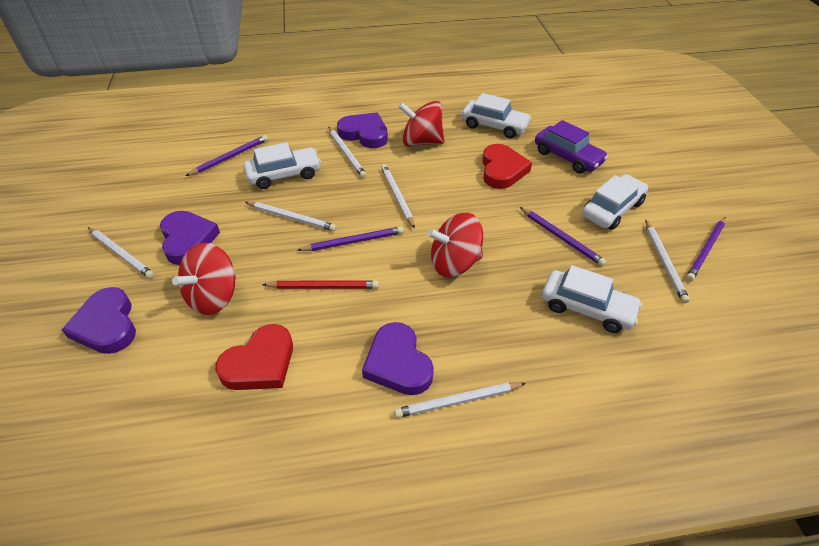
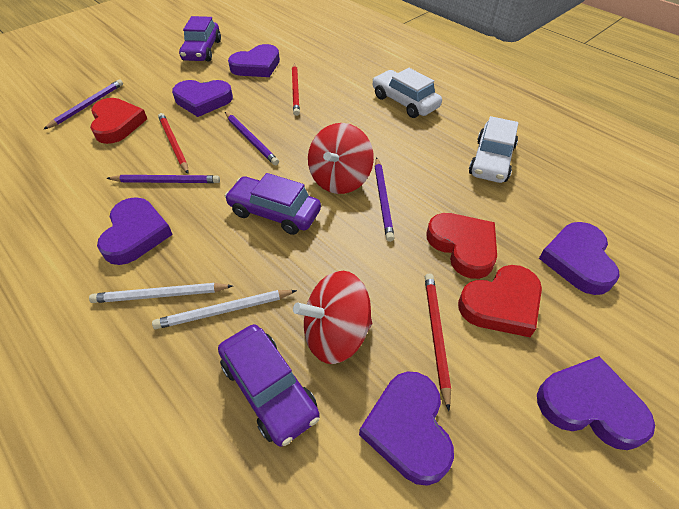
purple car: [535,120,608,173] = 1 -> [179,16,221,61] [218,324,320,447] [225,173,321,235] = 3
purple heart: [62,287,136,354] [160,211,220,265] [337,113,388,148] [362,322,434,395] = 4 -> [97,197,173,265] [172,80,233,117] [228,44,280,77] [359,372,454,486] [537,356,655,450] [539,222,620,295] = 6
red heart: [215,324,293,390] [482,144,532,189] = 2 -> [90,98,147,144] [426,213,497,279] [458,265,542,337] = 3
red pencil: [262,281,379,289] = 1 -> [158,113,189,174] [292,63,300,116] [425,273,451,411] = 3
red spinning top: [172,242,236,315] [399,101,445,146] [427,213,483,277] = 3 -> [293,271,372,364] [308,123,374,194] = 2
white car: [244,142,321,189] [462,93,532,138] [542,265,642,333] [582,174,648,230] = 4 -> [372,68,442,118] [469,116,518,183] = 2
white pencil: [88,227,154,279] [245,202,337,231] [329,127,367,178] [381,164,415,228] [394,382,526,418] [646,220,690,303] = 6 -> [89,283,233,303] [152,290,297,329] = 2

